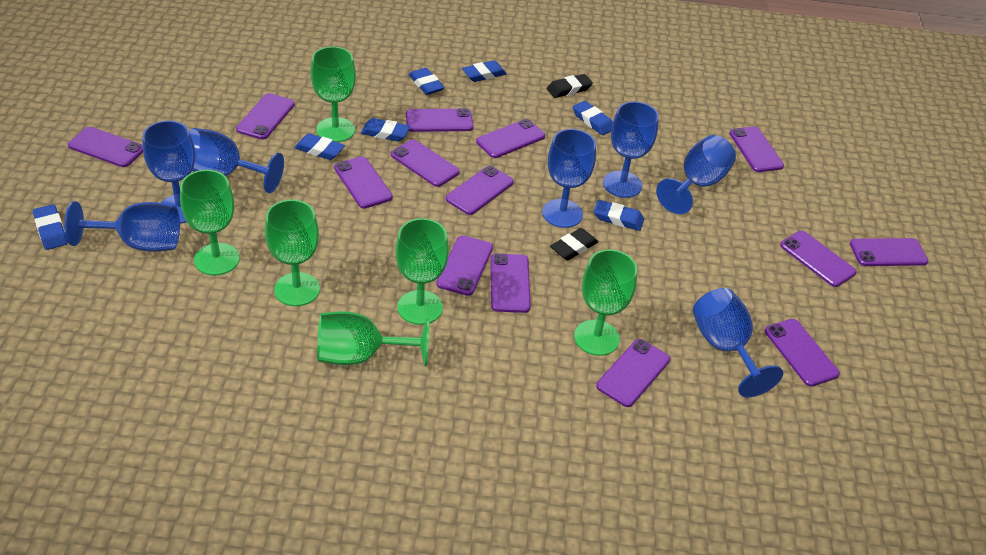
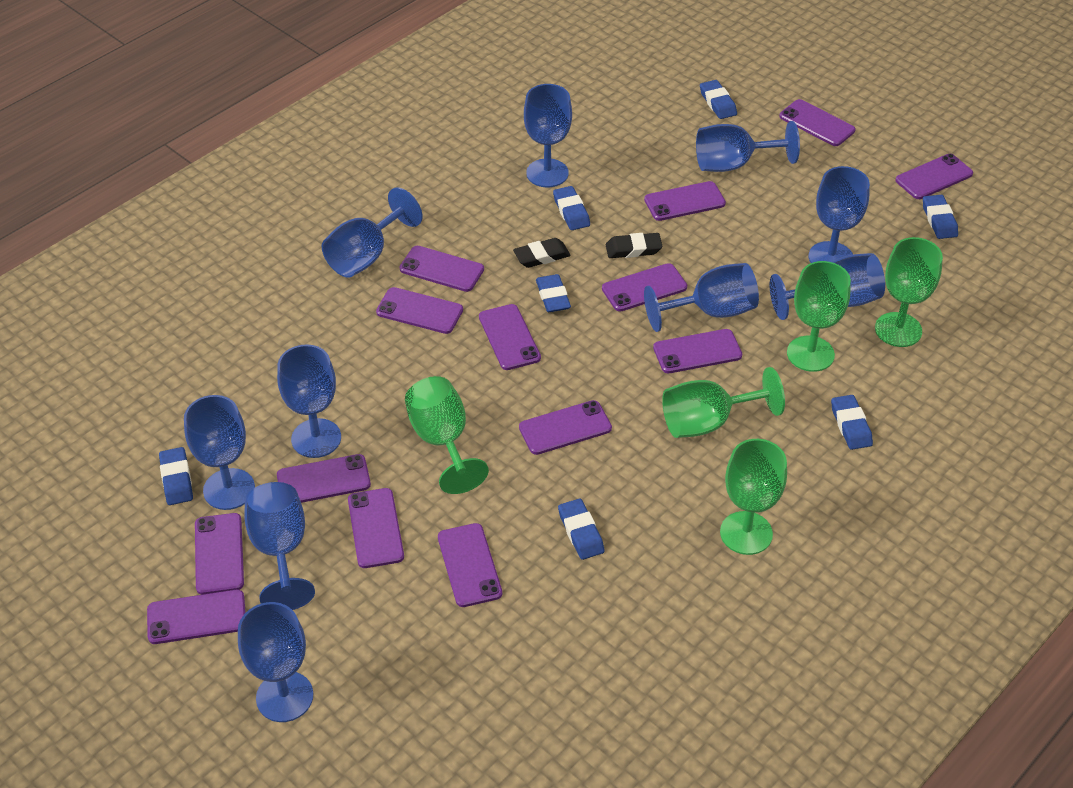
blue goblet: [64,201,180,252] [142,121,195,223] [189,128,284,193] [542,129,596,228] [603,101,659,198] [656,135,736,214] [693,288,783,397] = 7 -> [184,395,255,510] [238,602,313,722] [244,482,315,610] [277,344,341,458] [322,187,423,278] [524,84,572,187] [644,263,759,332] [696,121,800,172] [770,253,885,320] [809,166,870,263] = 10
green goblet: [180,170,240,276] [265,200,320,306] [311,46,356,142] [317,311,429,366] [395,218,449,325] [574,249,637,356] = 6 -> [405,376,489,494] [662,367,785,438] [720,439,787,555] [787,261,851,372] [875,237,943,347] = 5

